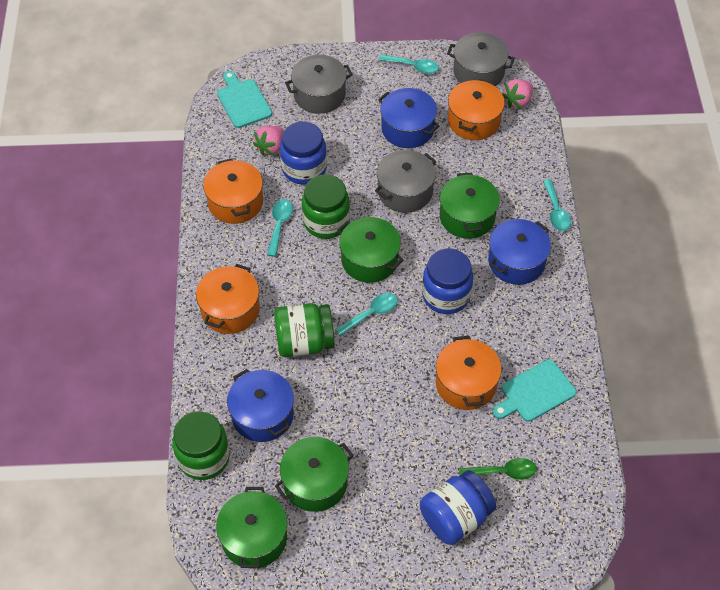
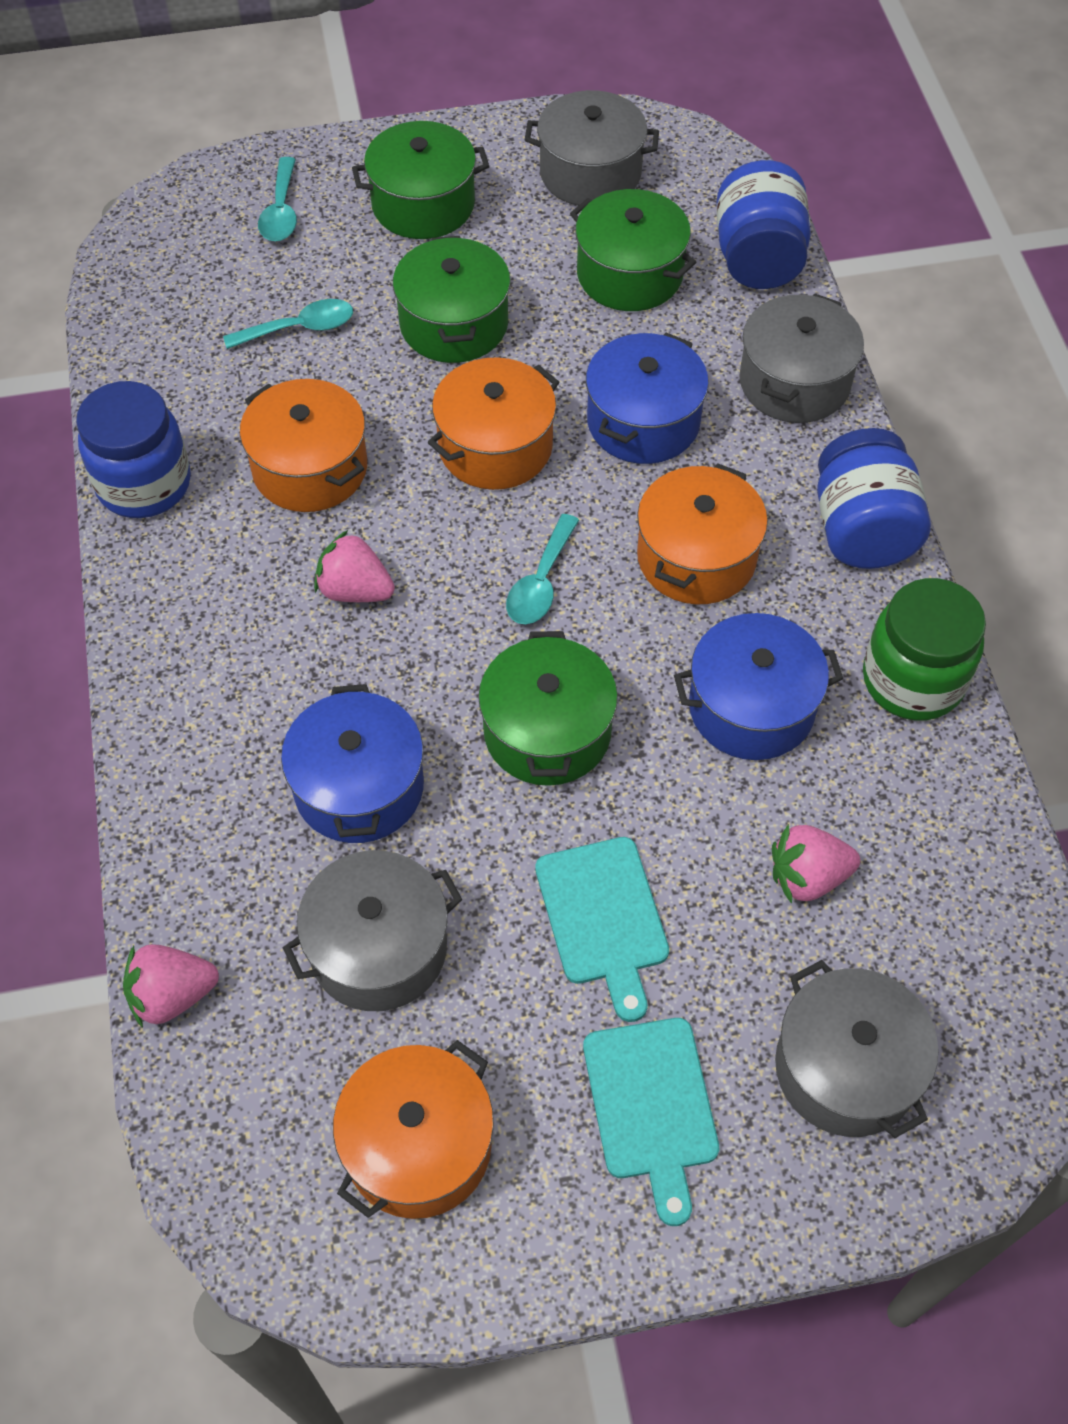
green jar: [172,411,230,480] [274,303,335,357] [302,175,350,239] = 3 -> [863,578,986,721] = 1
green spoon: [459,458,537,480] = 1 -> none = 0
grey pot: [285,55,353,114] [375,150,437,213] [447,32,515,86] = 3 -> [283,850,462,1011] [525,90,659,206] [739,293,864,423] [775,960,939,1138] = 4
pink strawberry: [253,126,284,156] [502,79,533,109] = 2 -> [123,944,219,1028] [314,530,395,602] [772,824,860,904] = 3
turquoise spoon: [267,199,293,257] [335,293,398,336] [379,55,439,74] [543,179,571,231] = 4 -> [223,299,353,349] [258,157,297,241] [506,514,579,624] = 3

